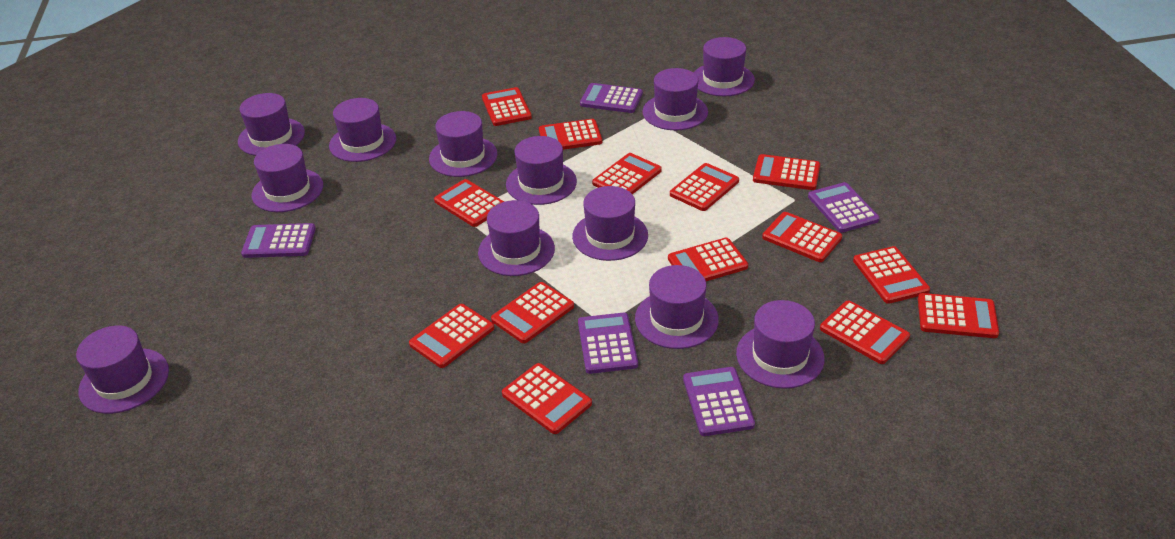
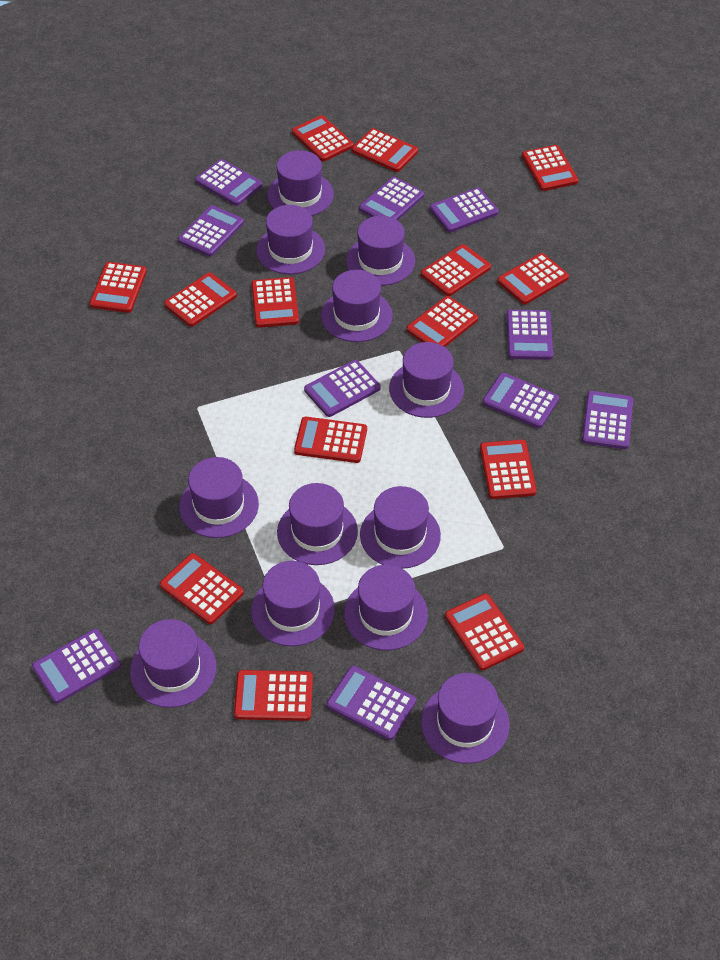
purple calculator: [241,223,316,258] [578,313,638,374] [580,83,643,113] [683,367,755,436] [808,182,880,233] = 5 -> [32,629,121,703] [178,205,244,257] [195,159,263,206] [304,360,381,417] [327,666,416,740] [359,177,424,220] [429,188,499,232] [482,373,559,428] [506,310,553,360] [582,391,633,449] = 10

